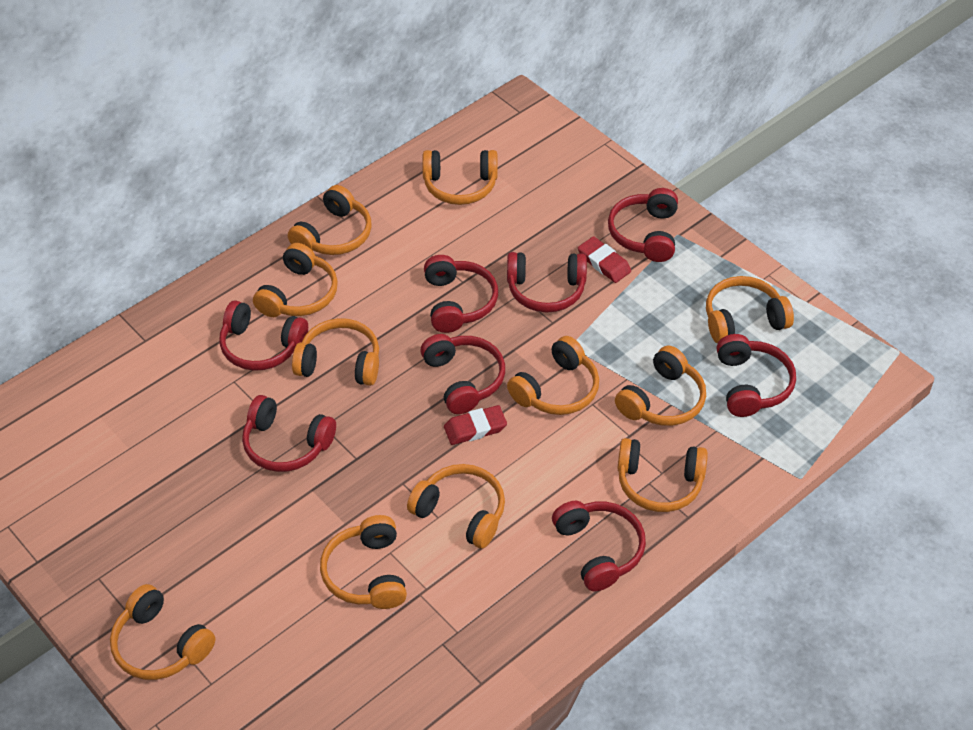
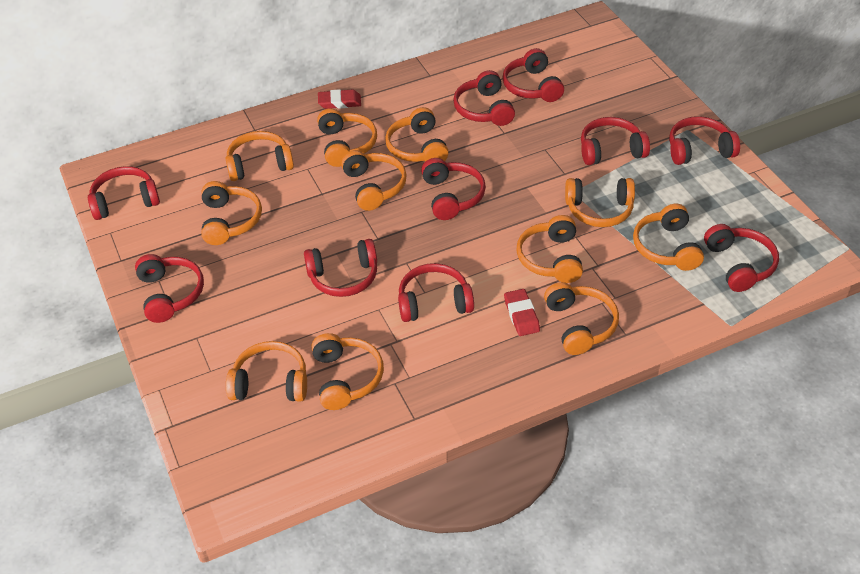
red headphones: [219,300,308,371] [242,395,336,472] [420,334,505,414] [424,255,498,333] [507,252,587,313] [552,501,646,591] [608,188,678,262] [717,334,796,417] = 8 -> [88,166,160,220] [135,254,204,323] [304,239,377,297] [398,263,474,322] [421,158,486,220] [453,70,515,126] [503,48,564,102] [581,117,650,165] [669,116,740,165] [704,224,779,292] = 10

